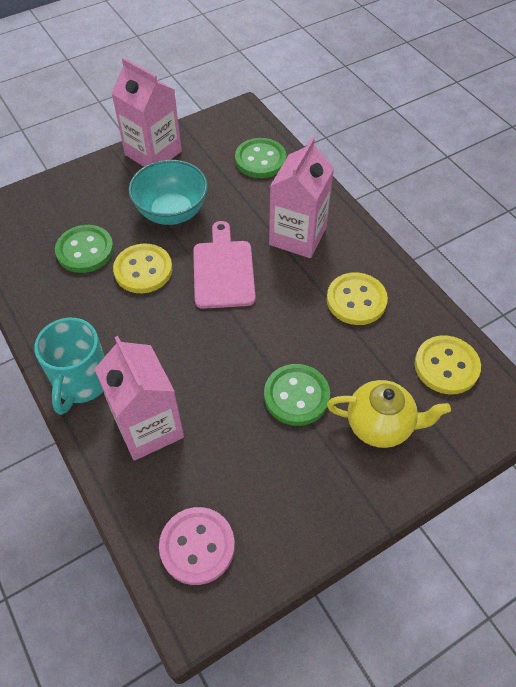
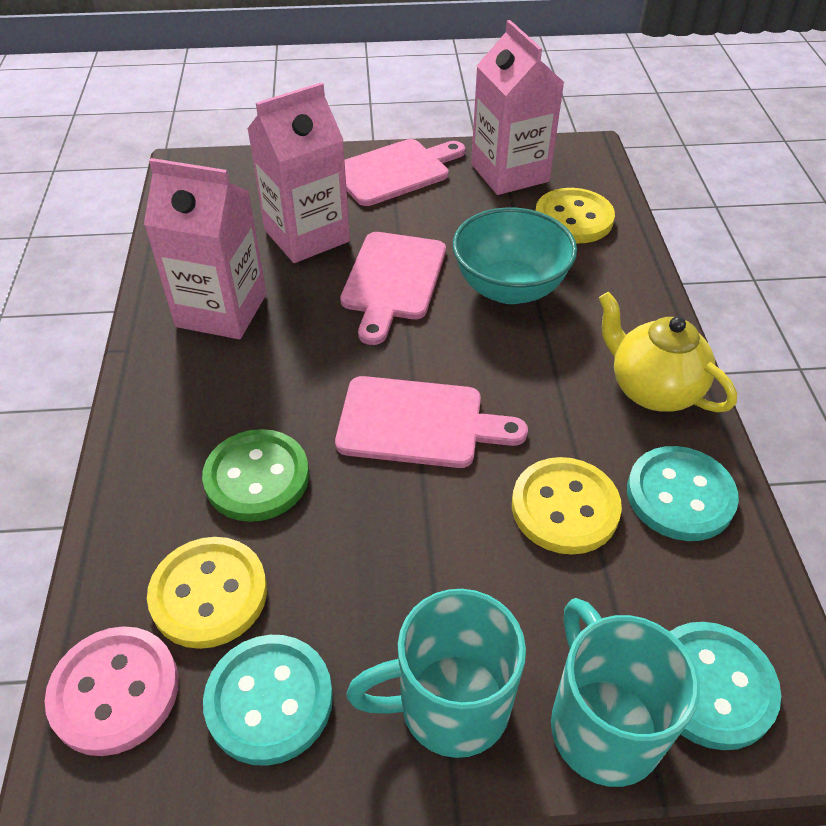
green button: [55,225,114,273] [235,138,286,178] [264,364,330,426] = 3 -> [202,429,309,522] = 1
pink cutting board: [193,221,256,309] = 1 -> [335,376,528,468] [340,232,446,345] [344,139,465,206] = 3
turquoise button: none = 0 -> [203,635,333,766] [627,446,739,541] [670,622,781,750] = 3
turquoise mug: [34,318,105,415] = 1 -> [346,589,526,758] [551,598,700,787] = 2

